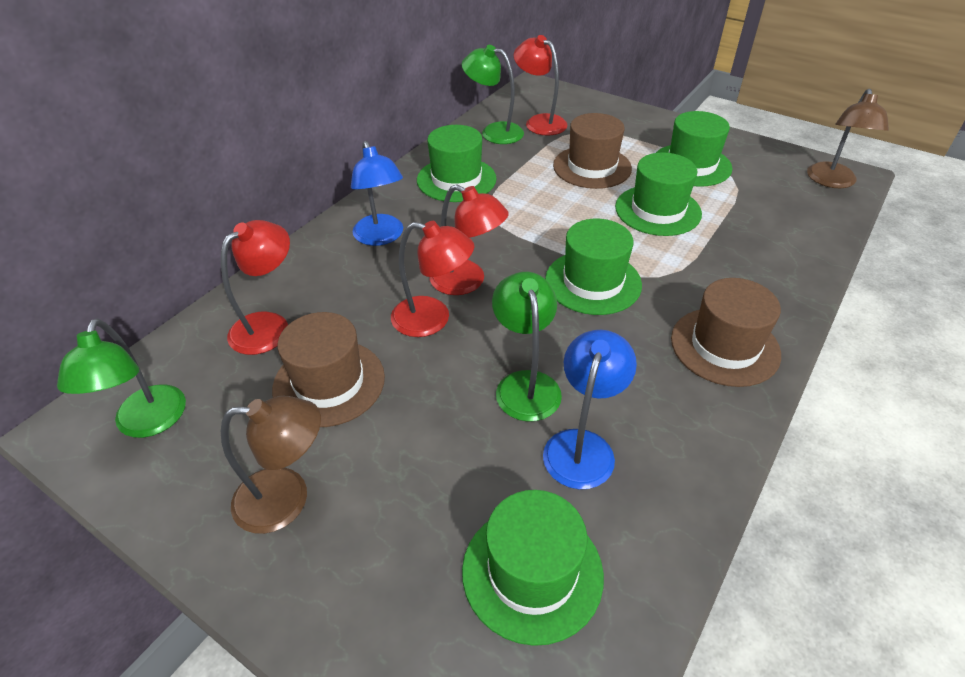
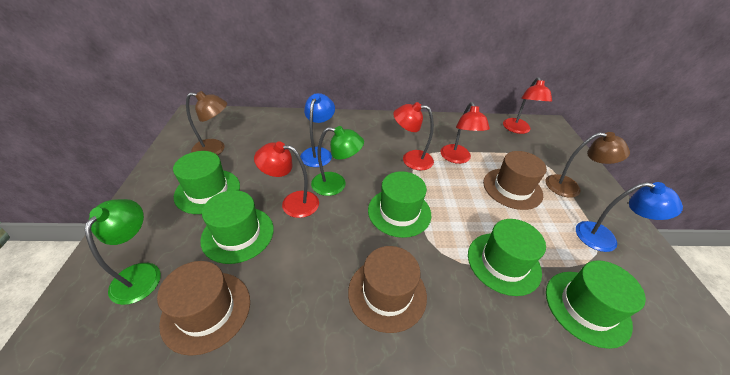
green lamp: [57,319,186,438] [462,45,524,144] [492,272,562,422] = 3 -> [85,199,161,305] [311,126,364,196] = 2

